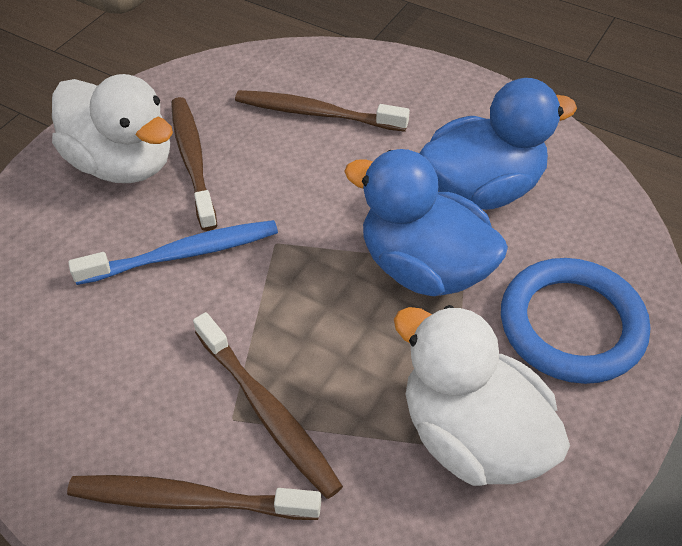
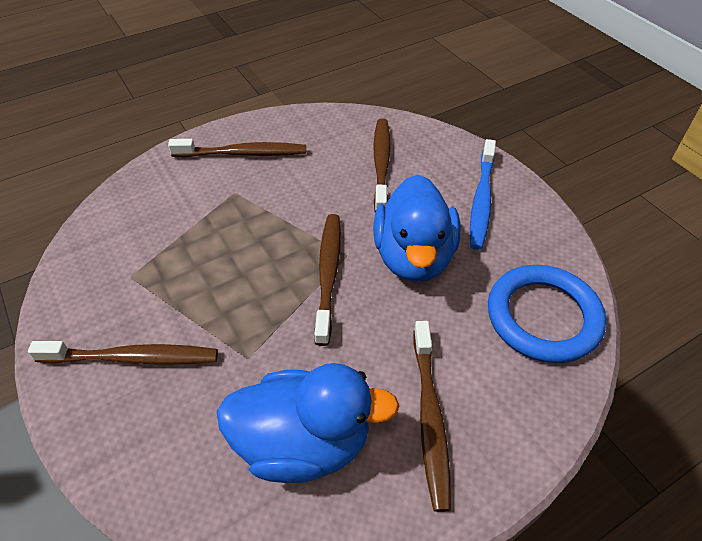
brown toothbrush: [67,475,321,520] [171,97,217,231] [193,312,343,499] [235,90,410,132] = 4 -> [28,341,218,365] [168,139,306,157] [314,214,341,346] [373,119,391,213] [414,321,451,512] = 5
white duck: [52,74,173,183] [394,305,570,486] = 2 -> none = 0

